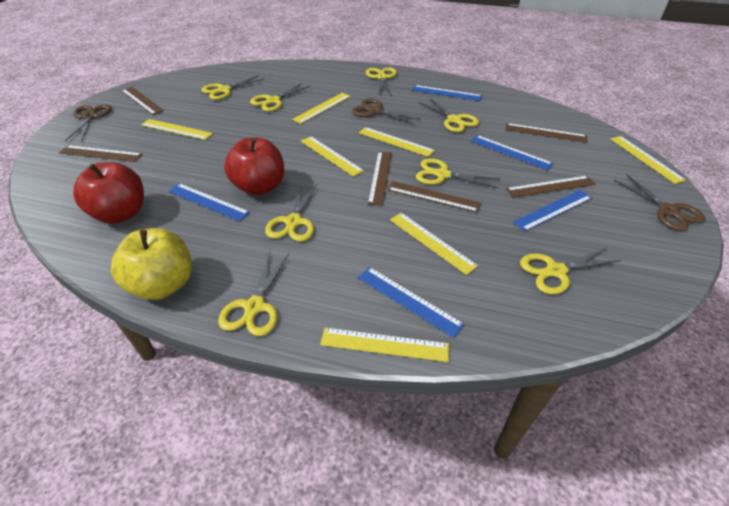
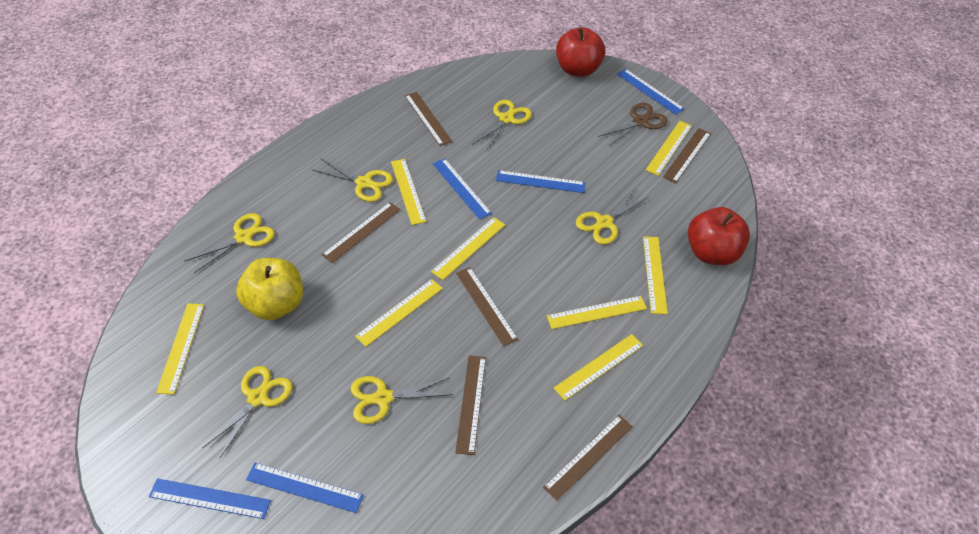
brown scissors: [65,104,112,141] [352,99,421,125] [614,174,705,231] = 3 -> [598,103,668,147] = 1
yellow ruler: [141,119,213,140] [292,93,351,124] [301,136,364,177] [320,328,449,362] [359,127,435,157] [390,213,478,275] [611,136,686,184] = 7 -> [156,303,204,395] [355,279,443,347] [391,159,427,225] [431,217,505,280] [547,296,647,329] [554,334,643,401] [643,236,668,314] [646,121,692,176] = 8
yellow scissors: [202,75,264,100] [218,252,289,336] [250,83,310,112] [265,184,317,242] [366,68,397,96] [416,158,500,188] [419,98,479,132] [520,247,622,295] = 8 -> [185,213,275,273] [202,366,293,459] [313,158,393,202] [350,376,453,424] [472,100,532,151] [576,190,649,245] = 6

